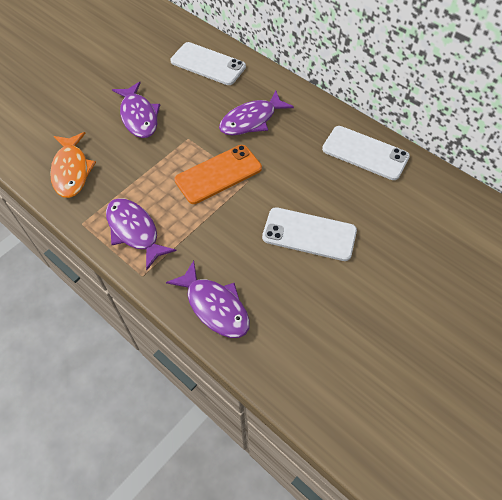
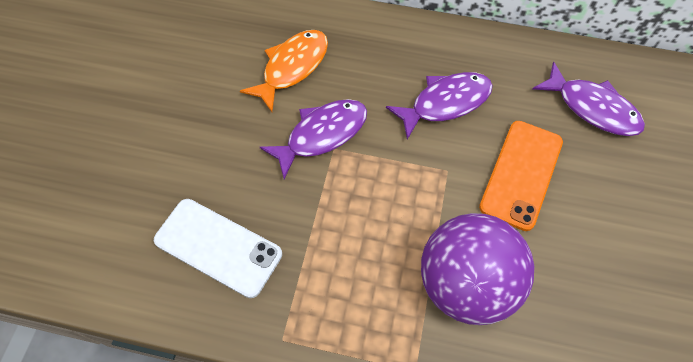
purple ball: none = 0 -> [421,213,534,325] = 1
purple fish: [106,198,176,270] [112,82,160,138] [166,260,250,338] [219,90,294,136] = 4 -> [260,99,367,179] [386,72,493,140] [533,62,645,136] = 3
white phone: [170,42,246,85] [262,207,357,261] [322,126,410,180] = 3 -> [154,199,282,298] = 1

